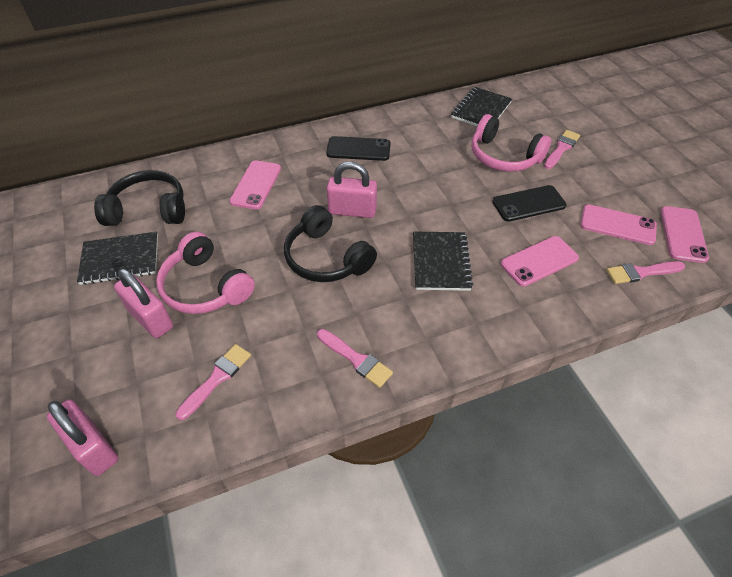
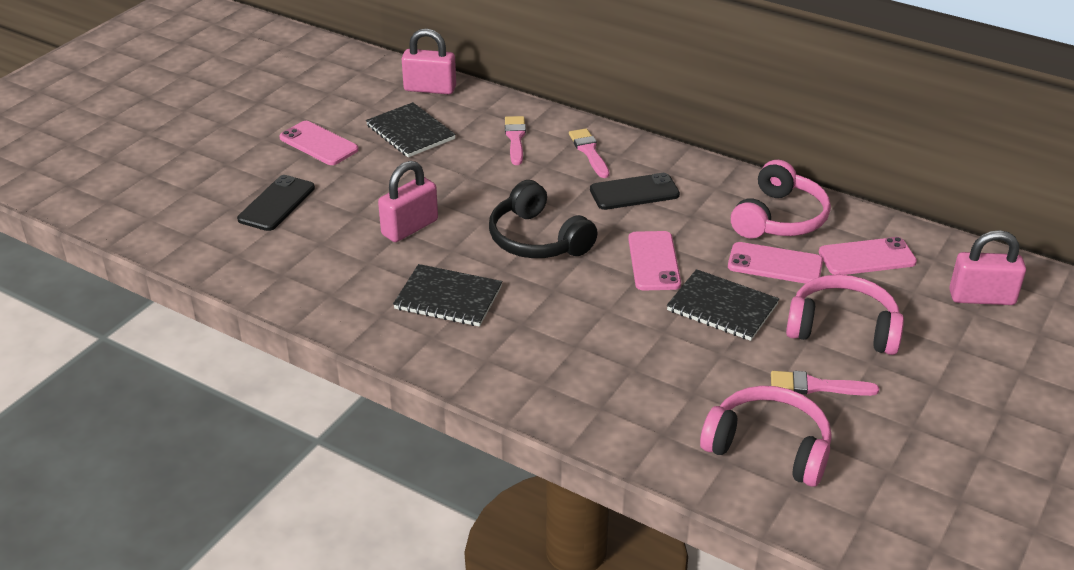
black headphones: [94,170,185,226] [284,205,377,282] = 2 -> [489,180,598,258] = 1
pink brush: [176,344,251,420] [317,329,393,388] [544,130,580,169] [606,261,685,284] = 4 -> [505,116,526,165] [569,128,610,178] [771,371,879,396] = 3
pink headphones: [156,232,255,314] [471,114,551,172] = 2 -> [700,386,831,487] [731,160,831,239] [786,274,904,355] = 3

